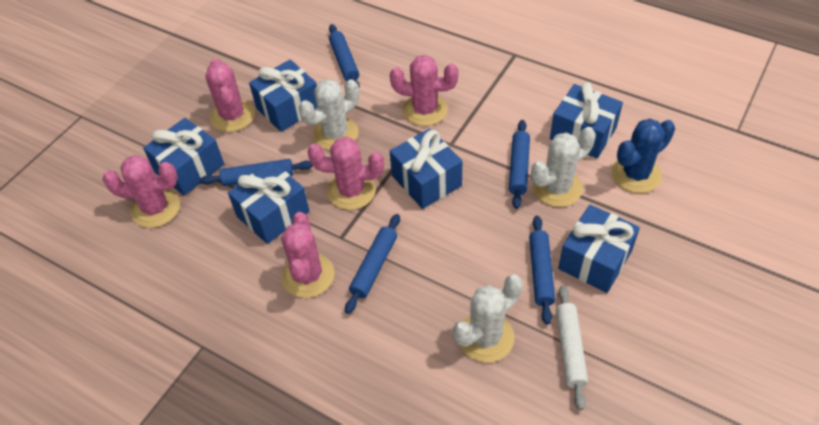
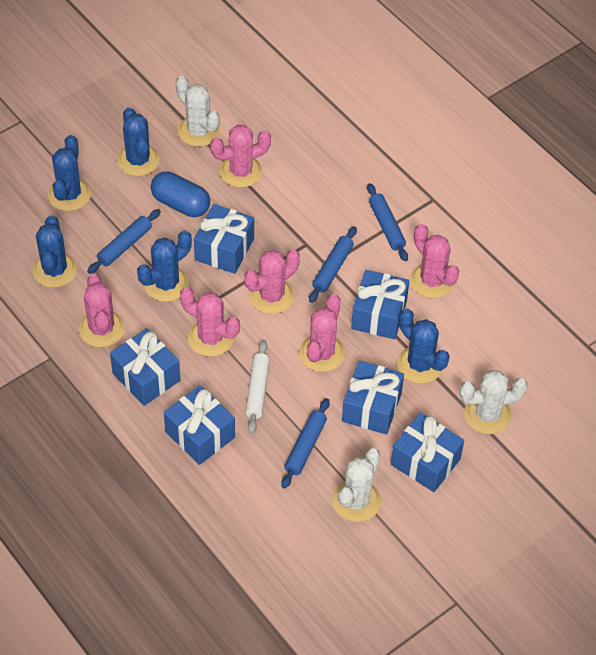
blue cactus: [611,119,675,193] = 1 -> [32,215,77,288] [48,135,91,211] [117,107,160,176] [137,230,192,302] [397,309,450,384] = 5
blue capsule: none = 0 -> [151,172,210,217] = 1
blue rolling pin: [200,159,313,186] [329,24,360,87] [345,214,400,314] [509,120,530,209] [529,216,555,325] = 5 -> [87,209,161,274] [281,398,330,489] [309,226,357,303] [367,183,408,261] = 4
pink cactus: [102,155,180,228] [205,58,255,132] [281,212,335,298] [307,136,384,210] [390,55,459,126] = 5 -> [79,274,125,347] [180,287,240,357] [210,125,271,188] [244,249,300,314] [299,294,345,372] [410,224,459,299] = 6

